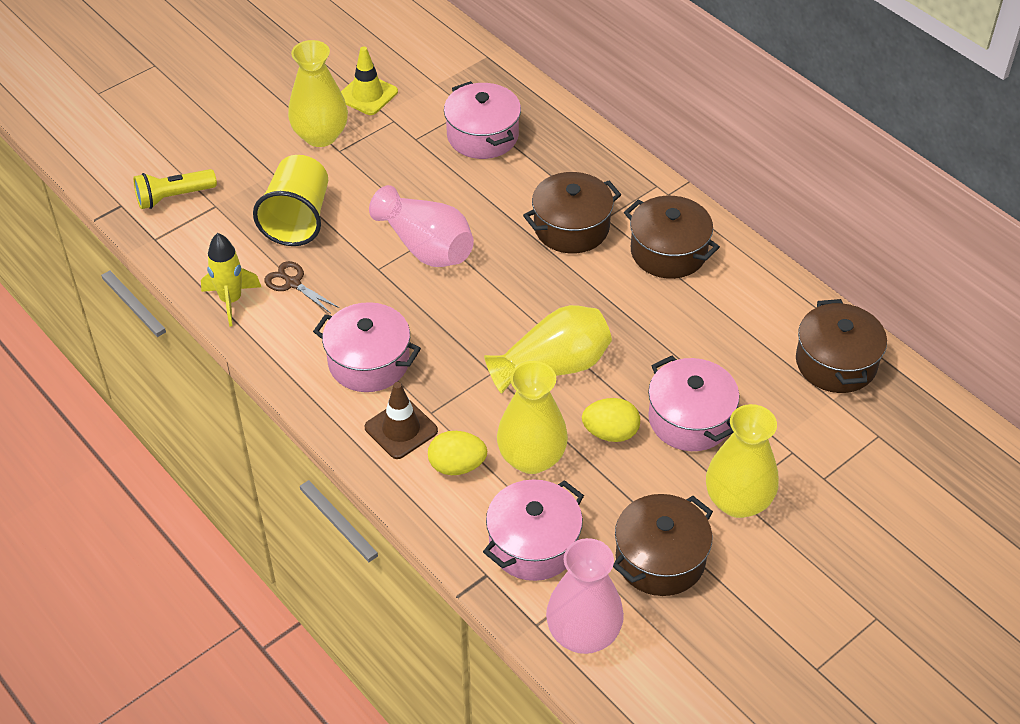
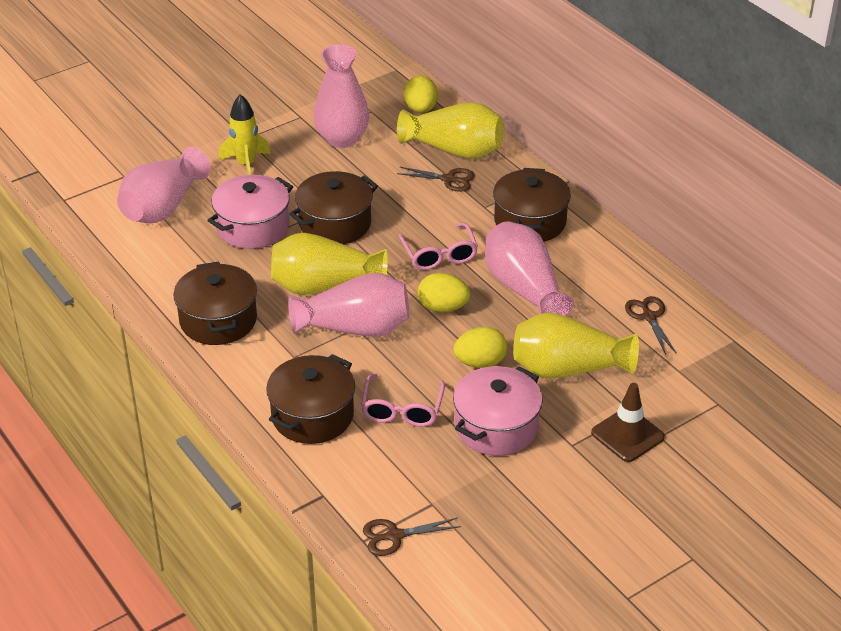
brown scissors: [265,261,339,313] = 1 -> [363,518,461,556] [397,167,475,192] [625,296,677,355] = 3
pink glasses: none = 0 -> [361,374,445,427] [398,223,478,270] = 2
pink pot: [313,302,421,392] [444,81,521,159] [483,480,584,581] [648,356,739,451] = 4 -> [207,175,293,249] [453,366,543,456] = 2
pink vase: [369,185,474,267] [546,538,624,654] = 2 -> [117,147,211,223] [288,273,409,337] [313,44,369,148] [485,221,574,316] = 4
yellow cup: [253,155,328,246] = 1 -> none = 0
yellow egg: [428,431,487,475] [582,398,640,442] = 2 -> [404,76,438,113] [418,273,470,313] [453,327,507,368] = 3
yellow flashlight: [133,169,217,209] = 1 -> none = 0
yellow traffic cone: [341,46,398,115] = 1 -> none = 0
yellow vase: [288,40,348,147] [484,305,612,394] [497,361,568,474] [706,404,779,518] = 4 -> [271,233,387,295] [397,102,504,159] [513,313,639,378] = 3

